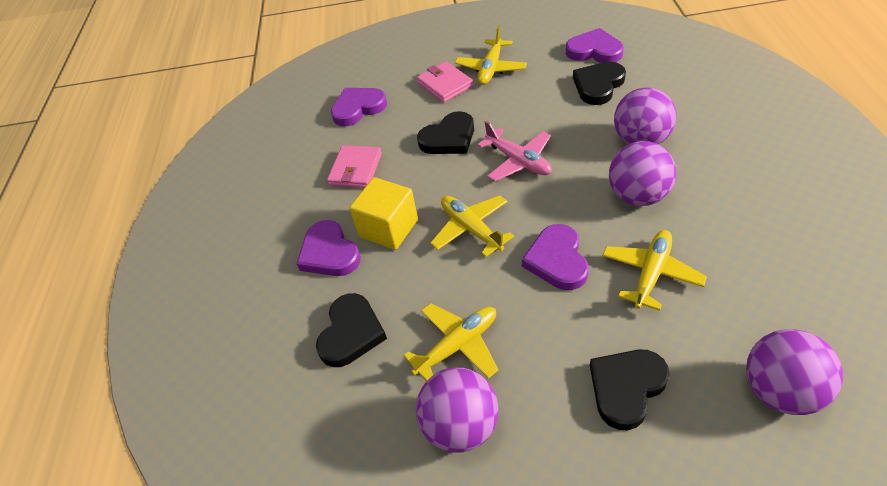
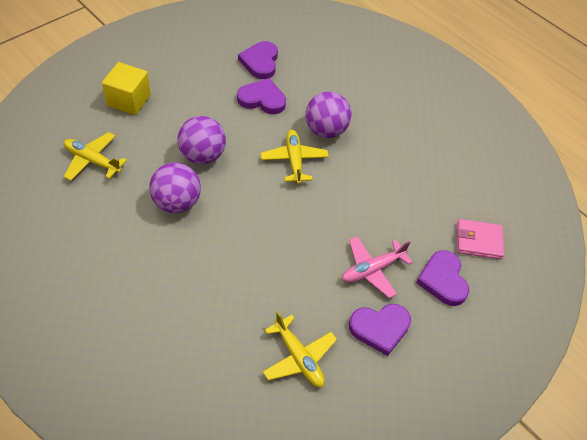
black heart: [316,293,387,367] [417,111,474,154] [573,62,626,105] [590,349,670,430] = 4 -> none = 0
pink wallet: [327,145,382,188] [417,61,474,102] = 2 -> [457,219,504,259] = 1
purple ball: [416,367,498,453] [609,141,676,206] [614,87,677,144] [746,329,843,415] = 4 -> [149,162,201,213] [177,116,226,164] [305,92,351,138] = 3
yellow plane: [403,303,499,381] [431,195,514,257] [455,26,527,85] [602,230,707,311] = 4 -> [63,132,127,181] [261,130,329,184] [263,312,337,387] = 3

